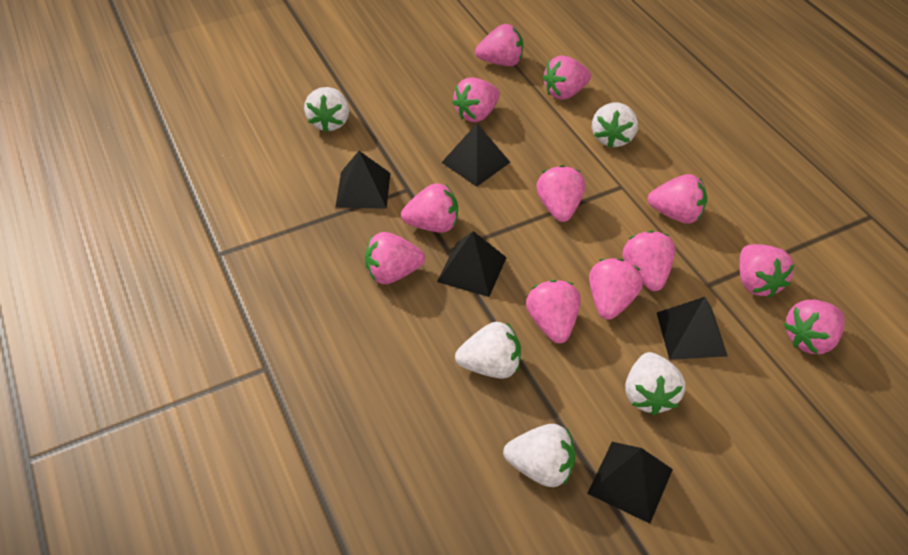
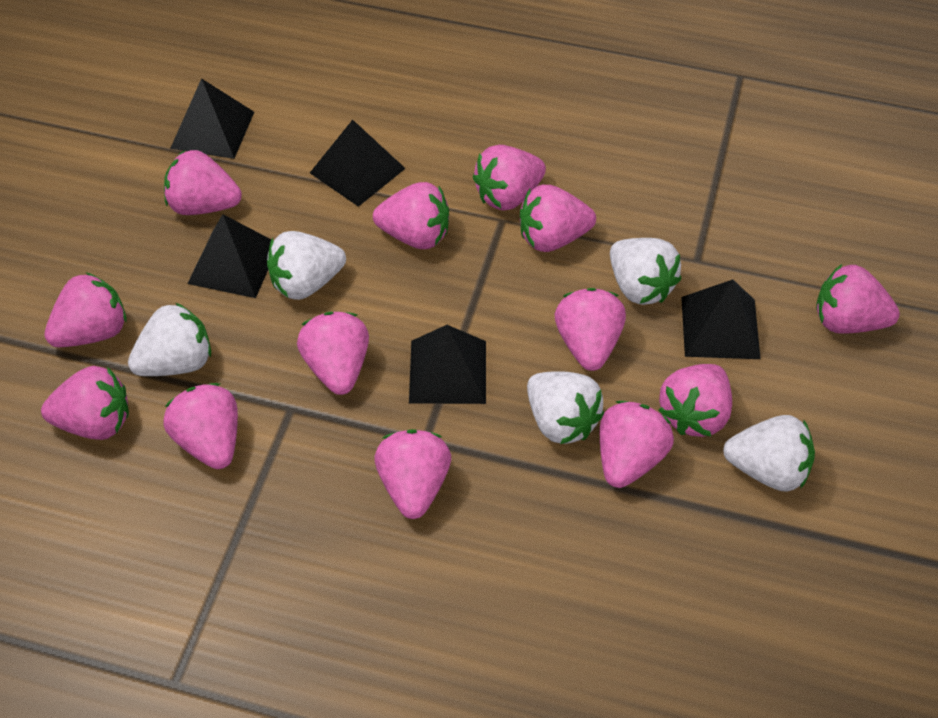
pink strawberry: [365,232,425,284] [401,183,458,233] [452,78,500,122] [475,24,523,66] [526,280,581,343] [536,165,585,222] [543,55,591,100] [589,258,643,320] [622,231,675,291] [648,174,707,223] [739,244,795,298] [784,300,845,354] = 12 -> [41,366,129,440] [44,272,127,347] [163,383,238,469] [164,150,242,215] [297,312,369,395] [373,182,449,249] [375,429,451,519] [473,145,546,210] [520,185,596,252] [555,288,626,371] [600,401,674,488] [659,364,732,437] [816,264,900,334] = 13

